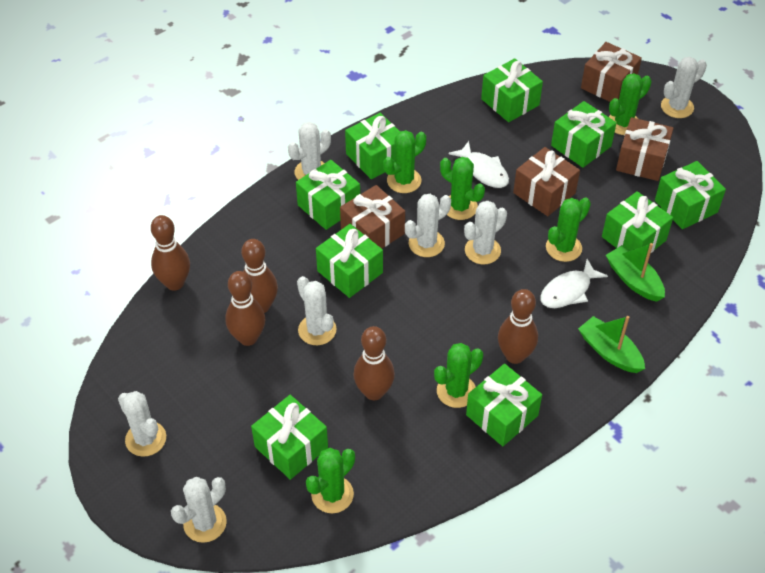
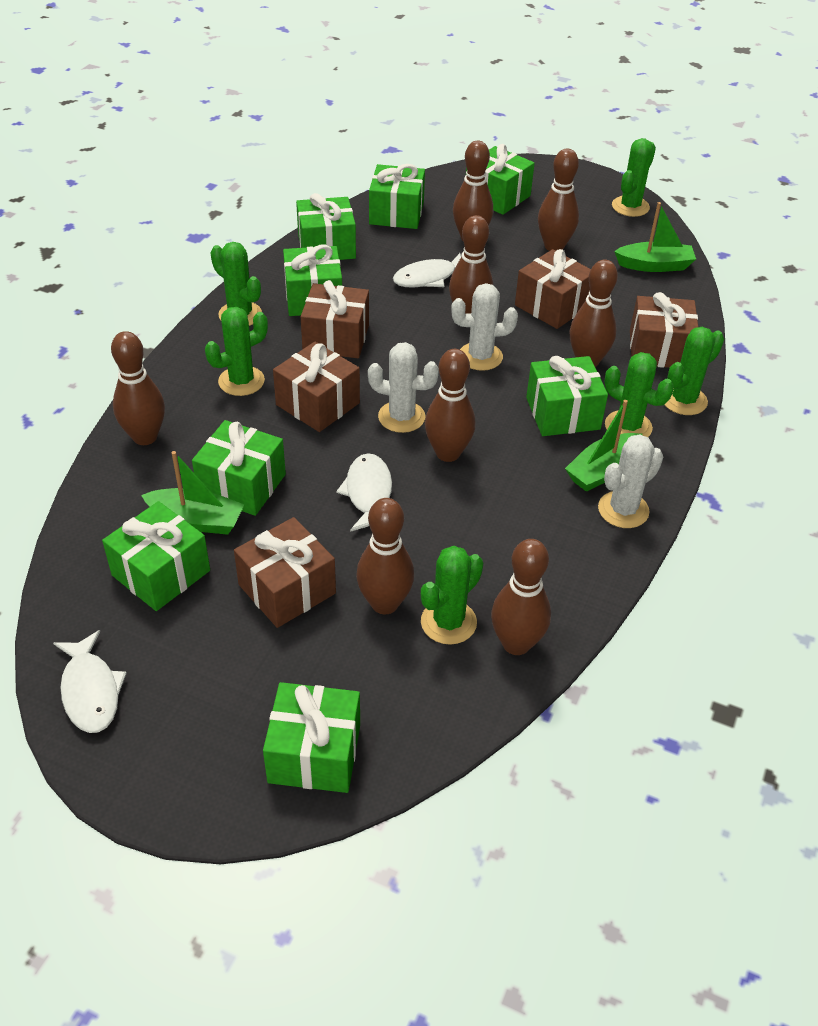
brown bowling pin: [151,215,190,290] [225,271,265,346] [241,239,278,313] [353,326,395,400] [498,289,538,364] = 5 -> [111,331,165,445] [356,498,414,615] [425,349,476,462] [449,215,493,314] [453,141,493,241] [491,539,551,655] [538,149,579,251] [569,260,618,367] = 8
brown gift: [340,185,405,248] [513,147,580,216] [581,42,642,102] [616,117,674,181] = 4 -> [234,517,336,628] [273,342,360,432] [301,280,369,358] [515,249,591,329] [630,292,698,368] = 5
green boat: [578,316,645,373] [606,243,665,302] = 2 -> [141,451,245,535] [565,400,642,492] [614,202,696,272] = 3
green gift: [251,395,328,480] [296,160,360,230] [316,224,383,298] [345,113,400,179] [466,364,542,446] [481,58,543,122] [551,101,616,168] [602,191,673,256] [655,161,726,229] = 9 -> [102,501,210,611] [192,420,286,516] [263,682,360,793] [283,245,342,316] [296,193,356,260] [369,164,425,229] [466,144,535,215] [526,356,608,436] = 8
white cactus: [118,391,166,457] [171,477,227,543] [288,122,331,180] [297,276,337,345] [405,194,451,257] [464,201,507,264] [661,57,707,118] = 7 -> [368,342,439,433] [451,283,518,371] [598,434,663,528] = 3
white fish: [448,141,509,188] [540,259,608,308] = 2 -> [53,630,127,733] [336,453,392,532] [393,253,461,288] = 3

